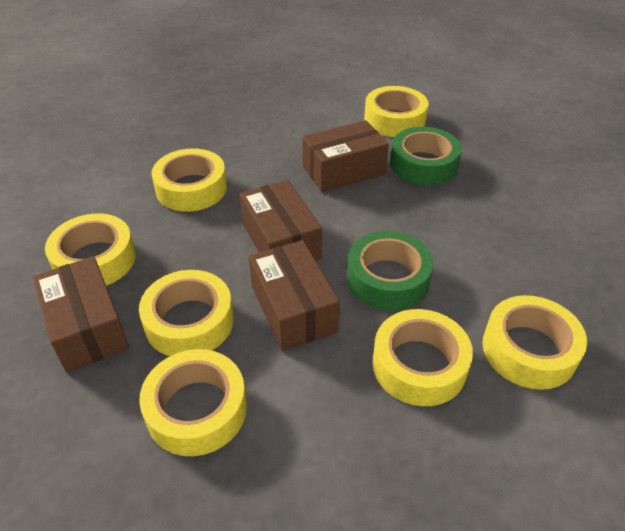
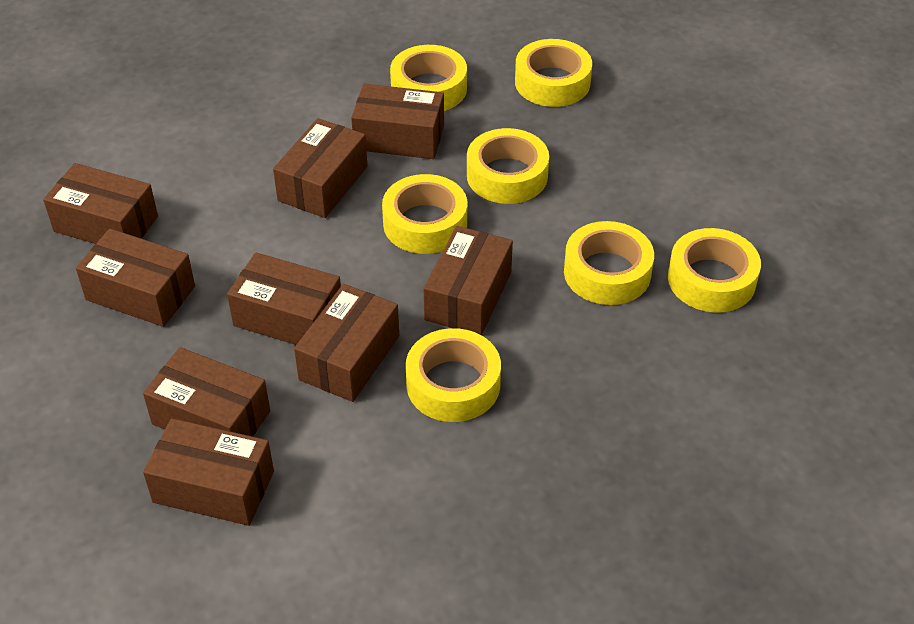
brown box: [33,256,129,373] [239,180,322,260] [249,240,340,351] [302,120,389,192] = 4 -> [43,163,158,244] [76,229,195,327] [143,347,270,437] [143,418,274,526] [227,252,341,345] [273,118,368,218] [294,284,399,402] [351,84,444,159] [424,226,513,335] = 9
green tape: [347,231,434,311] [390,127,462,185] = 2 -> none = 0

